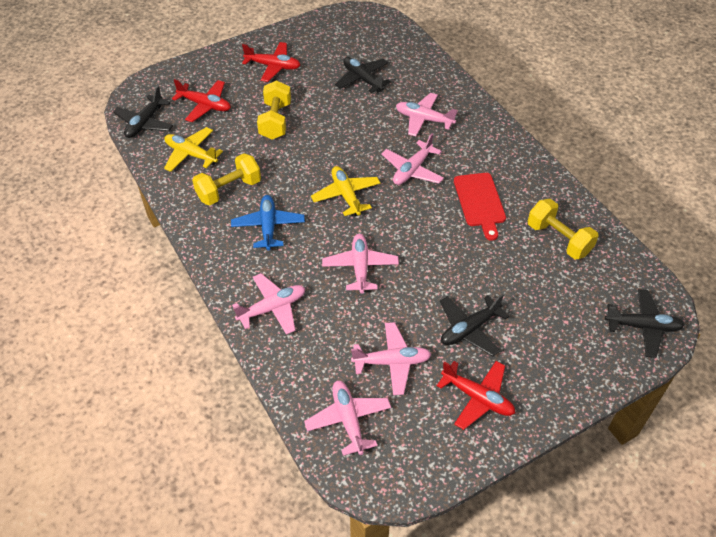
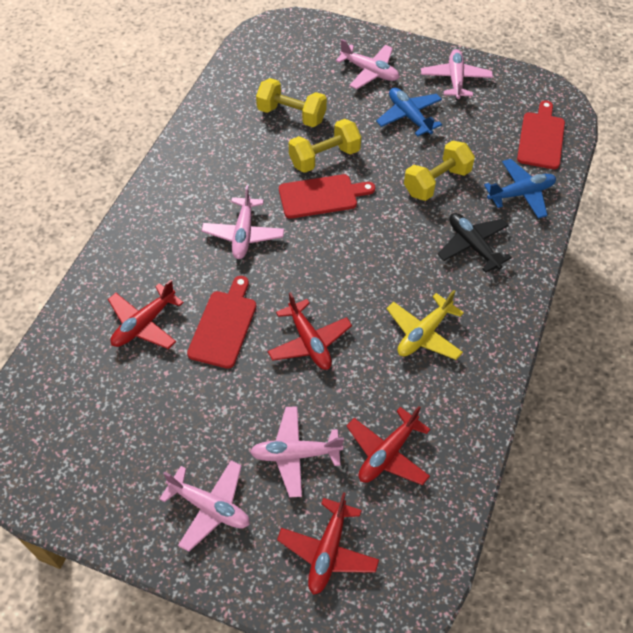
black plane: [113,86,173,138] [335,57,391,93] [440,294,509,357] [605,289,685,358] = 4 -> [438,213,512,273] = 1
blue plane: [231,195,305,251] = 1 -> [376,87,442,137] [484,159,556,219] = 2
pink plane: [232,273,305,335] [304,381,391,456] [322,234,399,294] [351,322,432,395] [381,133,444,185] [396,93,457,136] = 6 -> [159,460,250,552] [202,185,284,259] [250,406,344,498] [336,39,399,89] [421,49,493,100] = 5
red cutting board: [454,173,506,241] = 1 -> [187,276,256,369] [279,174,375,219] [517,100,565,169] = 3
red plane: [172,79,231,122] [242,42,300,82] [437,361,515,430] = 3 -> [108,280,184,349] [268,292,352,370] [277,492,379,595] [346,406,431,485] = 4
yellow plane: [164,127,223,172] [311,166,380,216] = 2 -> [387,290,464,360] = 1

